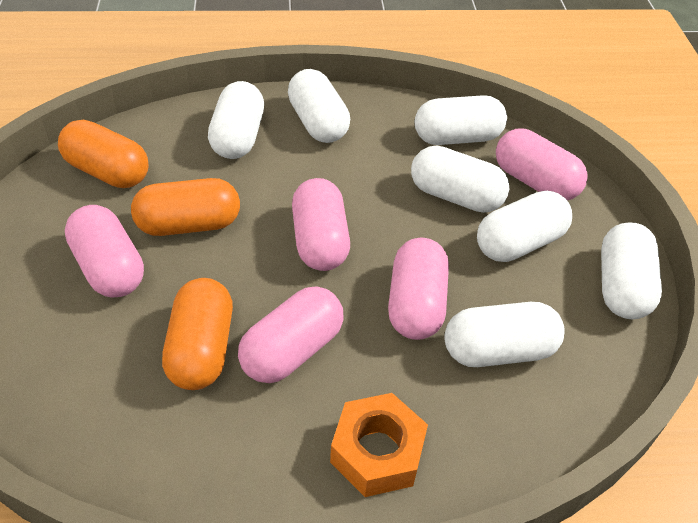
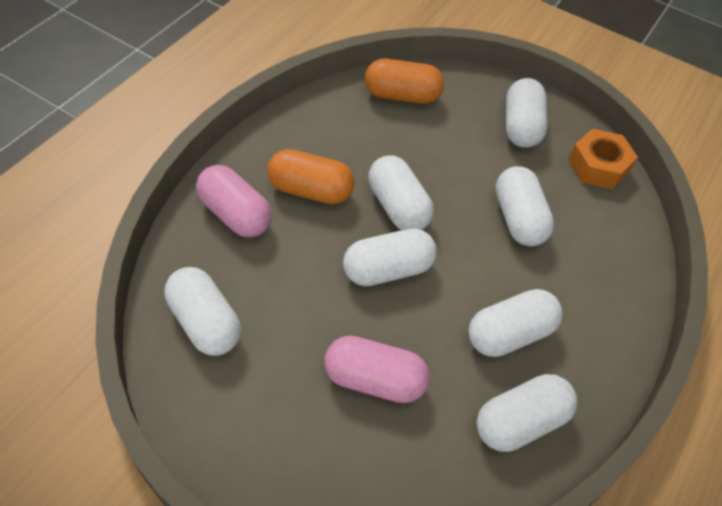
orange capsule: [58,120,149,188] [131,178,240,236] [162,278,233,390] = 3 -> [267,149,355,204] [365,59,444,104] = 2
pink capsule: [65,205,144,298] [238,286,344,383] [292,178,350,271] [388,238,449,340] [496,129,588,200] = 5 -> [196,165,272,238] [324,336,430,403] = 2

